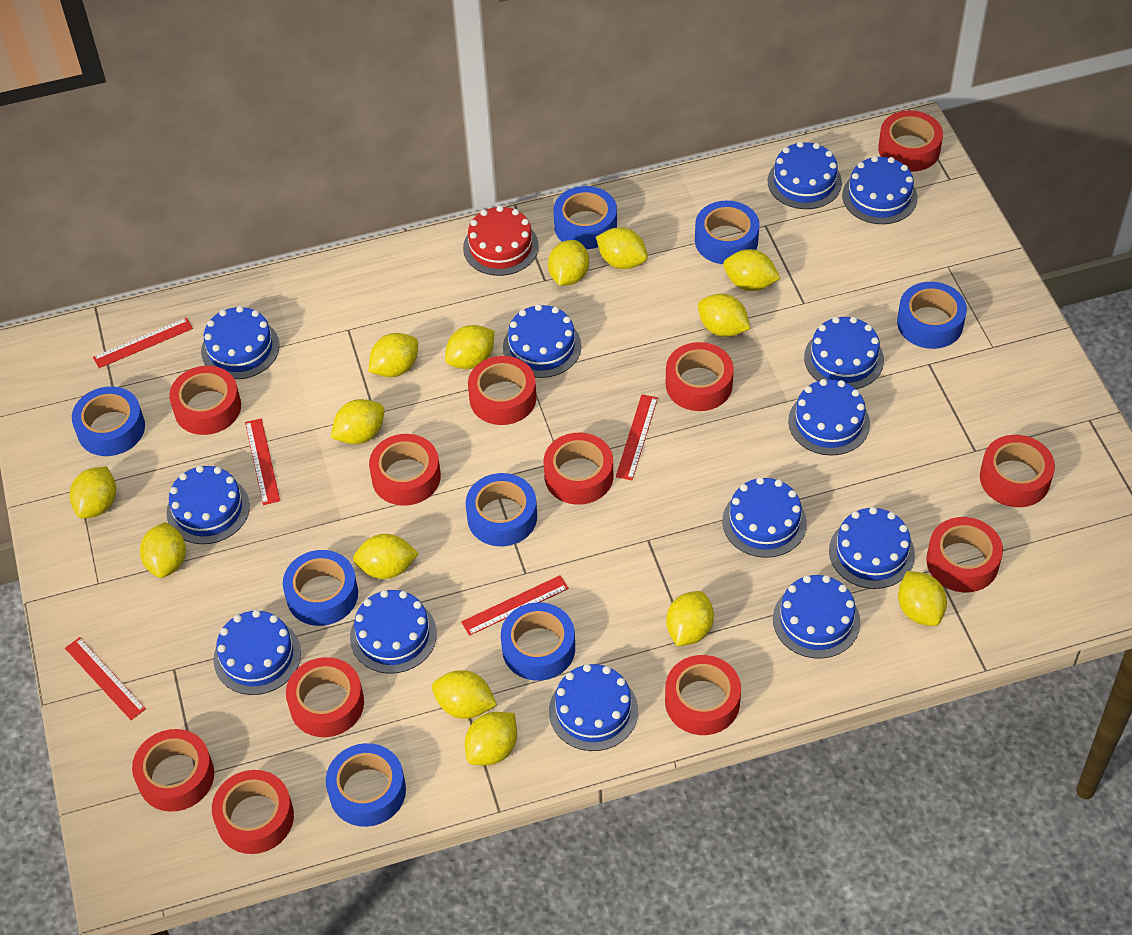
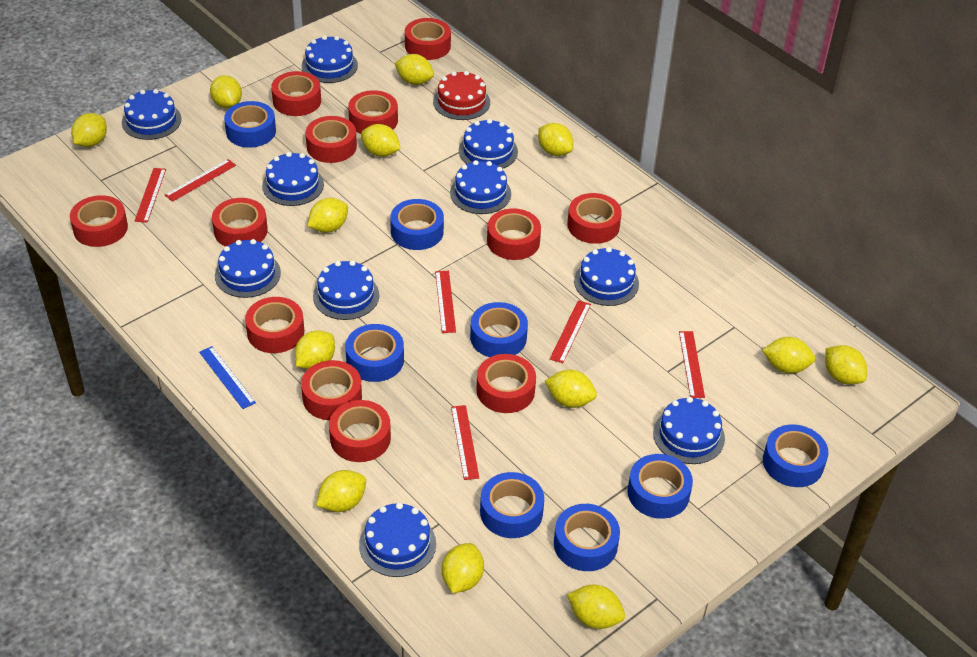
blue cake: [166,466,250,544] [201,306,280,379] [214,610,301,695] [350,590,437,674] [503,304,581,378] [549,664,638,751] [722,477,807,558] [768,141,842,209] [773,575,860,658] [788,379,870,456] [804,317,884,389] [829,507,915,589] [842,156,917,224] = 13 -> [122,89,181,140] [215,239,281,298] [262,152,324,206] [302,35,358,83] [313,260,379,320] [359,503,436,577] [450,160,511,214] [459,119,518,169] [574,247,639,306] [653,397,725,464] = 10
blue ruler: none = 0 -> [199,346,256,409] = 1
red ruler: [65,637,146,720] [93,318,193,368] [245,418,280,505] [461,575,569,636] [616,394,658,480] = 5 -> [134,168,166,223] [165,159,236,202] [435,271,456,333] [451,405,479,480] [550,300,591,363] [679,331,705,398] = 6
yellow lemon: [70,466,116,519] [140,522,186,578] [331,399,385,444] [353,534,419,579] [368,333,418,377] [432,670,497,719] [445,325,495,369] [465,712,517,765] [548,240,589,286] [596,227,648,269] [666,591,714,646] [698,294,750,337] [723,249,780,291] [898,571,947,626] = 14 -> [71,113,107,147] [210,75,242,108] [295,330,335,369] [308,198,348,233] [316,470,366,512] [361,124,401,157] [394,54,434,85] [442,543,484,593] [538,123,573,156] [545,370,597,408] [567,585,625,629] [762,337,815,374] [825,345,867,385] = 13

